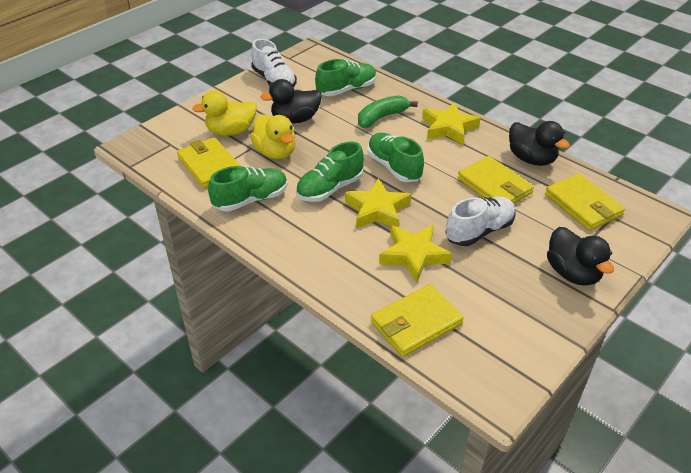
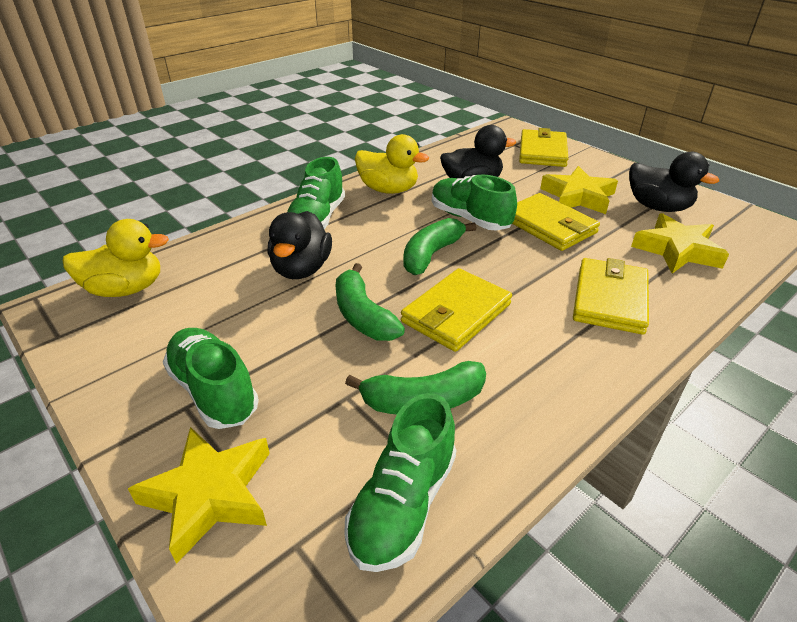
green banana: [358,95,418,128] = 1 -> [336,263,405,341] [345,361,486,414] [403,218,477,275] = 3
white shoe: [251,39,297,87] [446,197,515,246] = 2 -> none = 0

